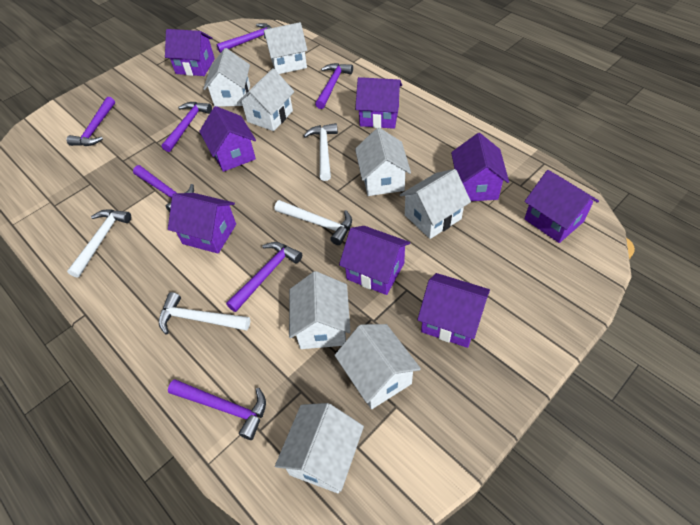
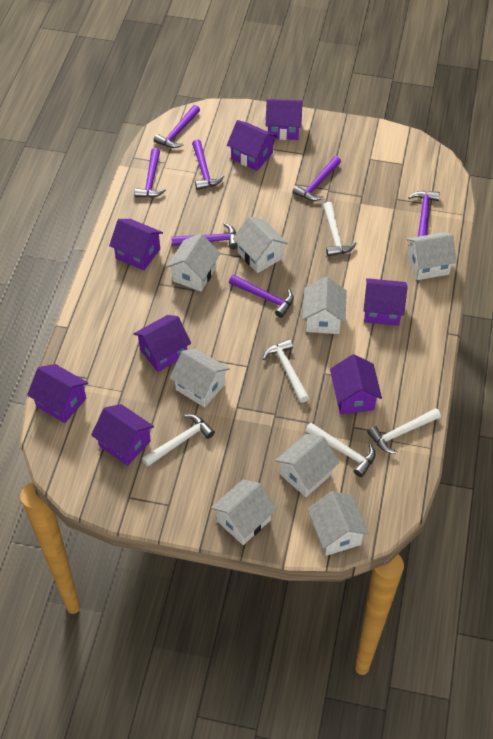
white hammer: [67,210,131,278] [159,292,250,335] [275,200,352,245] [304,123,338,181] = 4 -> [142,414,215,467] [263,339,309,403] [305,423,376,477] [323,202,357,256] [368,408,441,454] = 5

